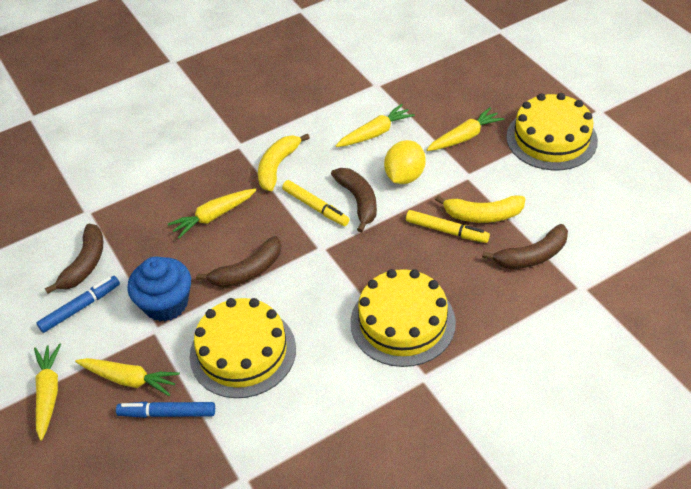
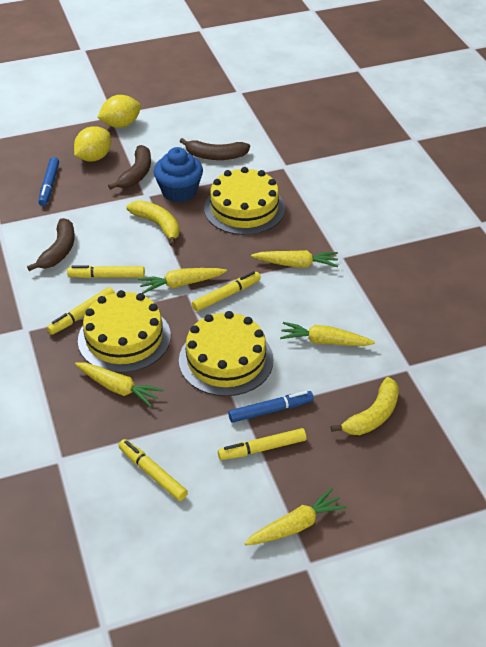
brown banana: [45,224,104,294] [196,236,281,287] [331,168,377,233] [482,224,568,269] = 4 -> [27,218,75,271] [108,145,151,190] [180,138,250,160] = 3
yellow lemon: [384,140,426,184] = 1 -> [74,126,111,161] [97,95,141,128] = 2
yellow marker: [282,180,350,226] [406,210,490,243] = 2 -> [47,287,115,335] [67,265,145,278] [119,439,188,501] [192,271,261,311] [218,428,307,460] = 5

